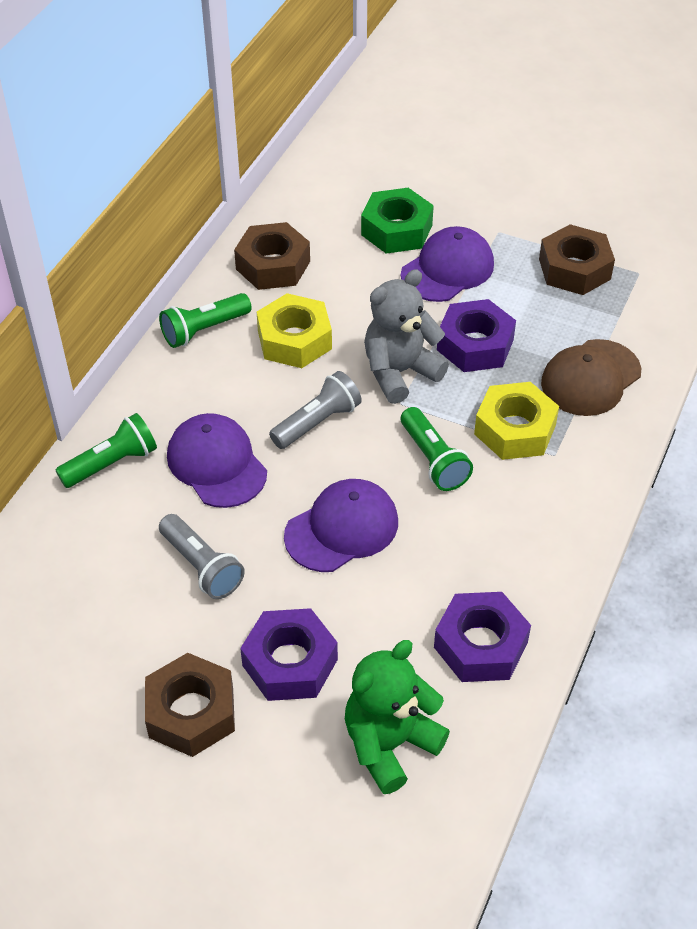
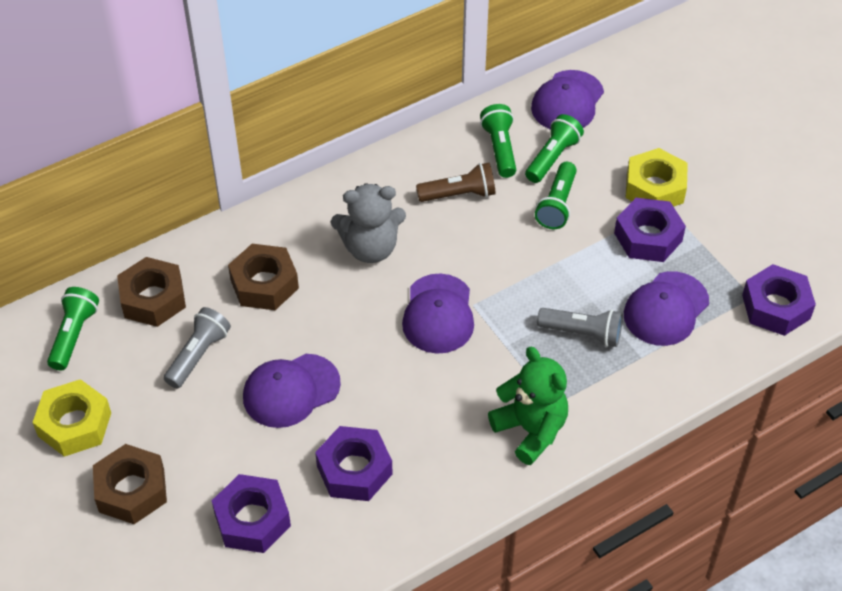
brown cap: [541,339,641,416] = 1 -> none = 0
brown flashlight: none = 0 -> [416,163,496,202] = 1
green flashlight: [56,413,157,488] [159,293,252,348] [401,407,473,491] = 3 -> [47,287,99,371] [480,104,516,178] [525,114,584,183] [535,162,577,229] = 4
green nut: [361,188,434,254] = 1 -> none = 0
purple cap: [167,413,267,508] [284,479,398,572] [401,226,494,302] = 3 -> [243,354,341,428] [402,274,474,354] [531,70,604,130] [624,271,709,346] = 4
purple nut: [240,608,338,701] [434,592,531,682] [437,299,516,372] = 3 -> [212,474,291,553] [315,426,393,501] [614,198,686,262] [742,264,816,336] = 4

